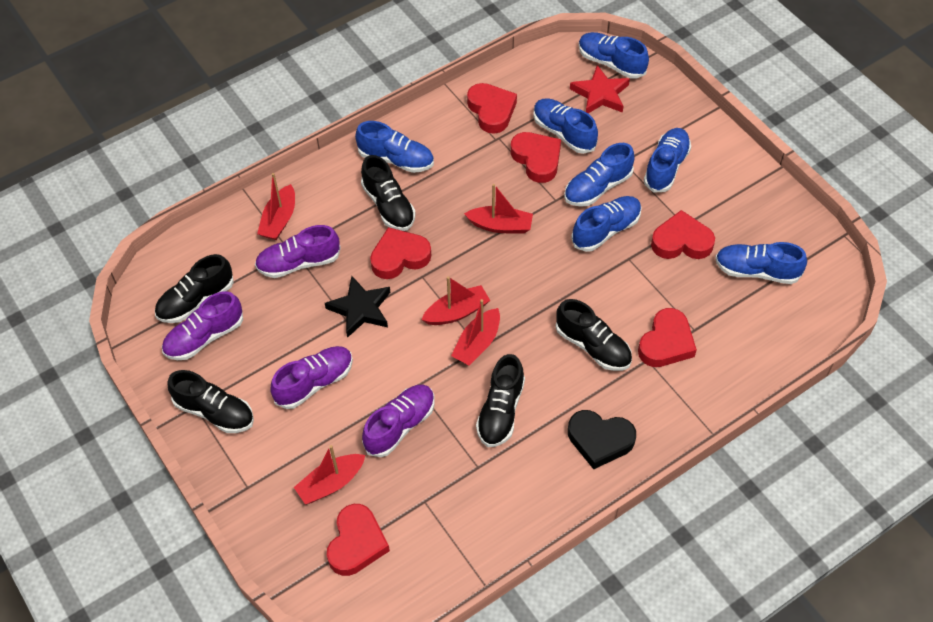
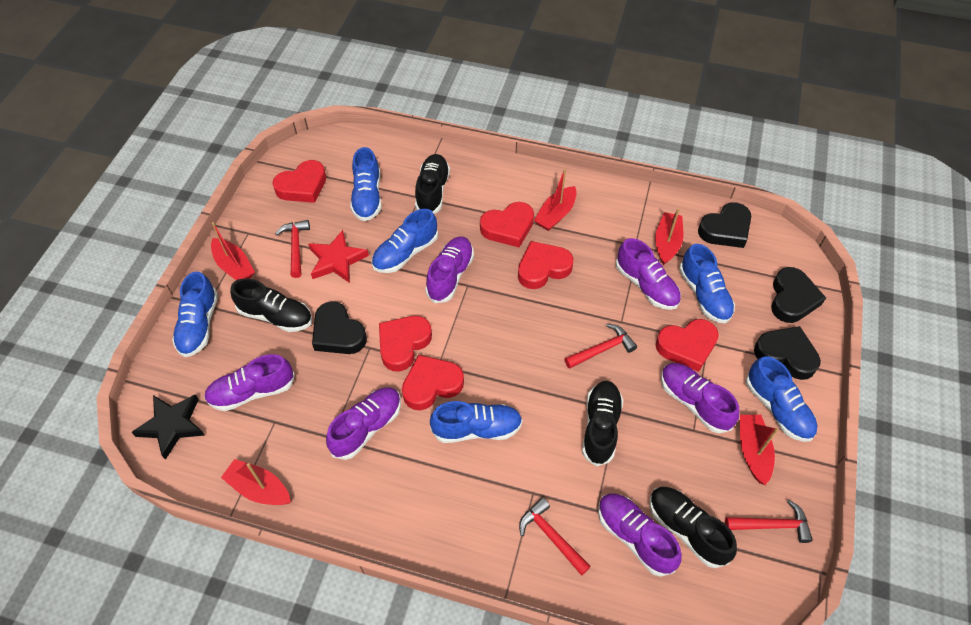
black heart: [568,410,636,469] = 1 -> [312,301,367,354] [698,202,751,248] [754,326,821,380] [771,267,826,323] = 4
black shoe: [155,254,234,323] [167,370,254,433] [361,155,415,231] [476,354,525,447] [555,299,632,371] = 5 -> [230,278,312,332] [415,154,450,214] [582,381,623,467] [650,487,737,568] = 4
blue shoe: [355,121,434,173] [533,98,598,154] [564,143,634,207] [571,196,642,252] [579,32,649,79] [644,128,691,193] [715,242,807,284] = 7 -> [172,271,218,357] [350,147,382,221] [372,209,438,273] [430,401,523,443] [679,244,735,323] [746,356,817,442] = 6
purple shoe: [162,291,243,360] [255,225,341,278] [270,346,353,409] [362,385,435,457] = 4 -> [204,354,295,411] [326,387,401,460] [425,236,474,303] [598,493,682,577] [616,238,681,310] [661,363,739,433] = 6
red hammer: none = 0 -> [275,220,310,278] [519,498,591,575] [565,324,637,369] [725,500,813,543] = 4

